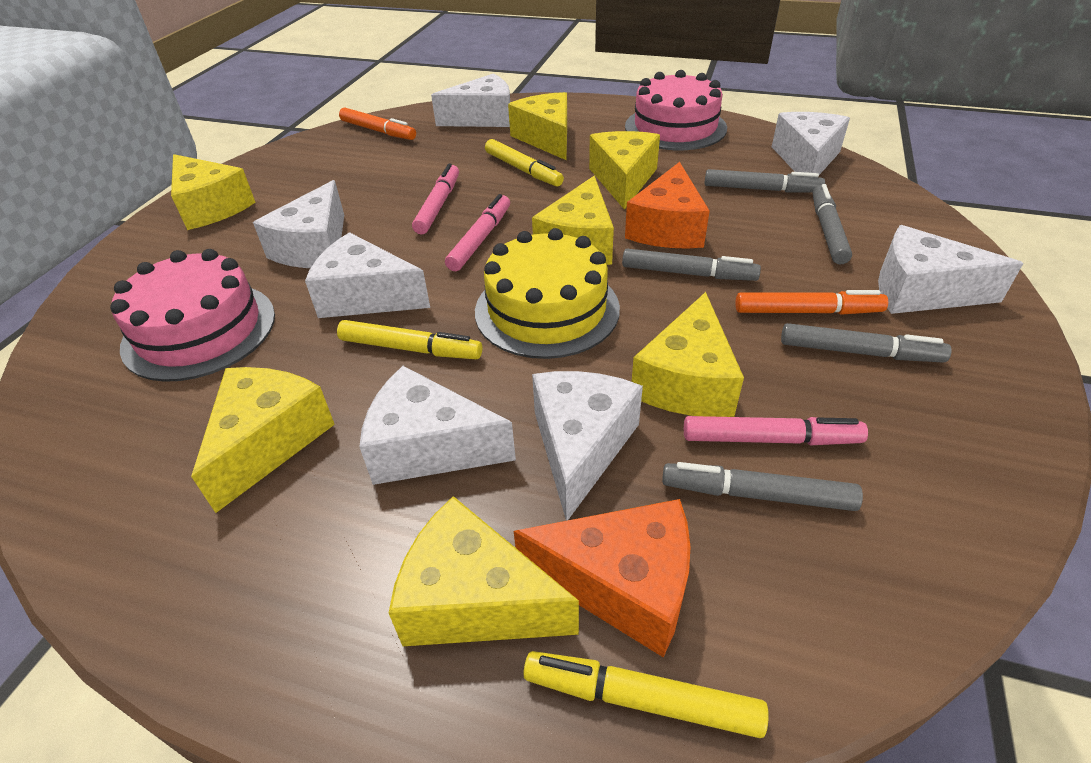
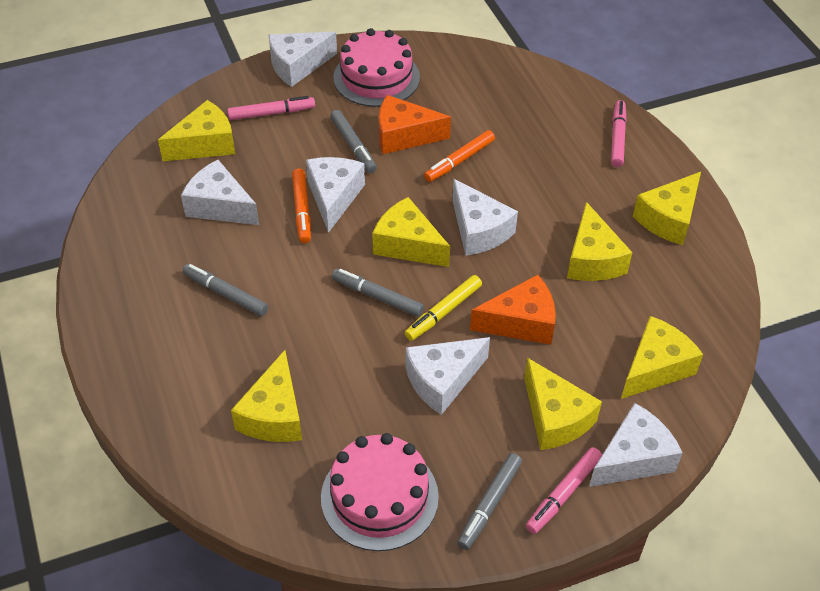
grey marker: [622,249,761,281] [662,462,863,511] [704,169,825,193] [781,323,952,363] [813,184,852,264] = 5 -> [183,264,268,316] [330,110,377,173] [332,269,424,317] [457,453,522,550] = 4
white cheese: [253,180,344,268] [305,232,430,318] [359,366,516,485] [431,74,510,127] [532,371,643,521] [772,112,850,175] [878,225,1024,314] = 7 -> [181,160,259,225] [269,32,337,87] [306,157,365,233] [405,337,490,415] [452,179,518,256] [589,403,683,487] = 6
yellow cake: [475,228,620,359] = 1 -> none = 0
yellow marker: [337,320,482,359] [485,139,564,187] [523,651,769,738] = 3 -> [405,275,482,341] = 1

